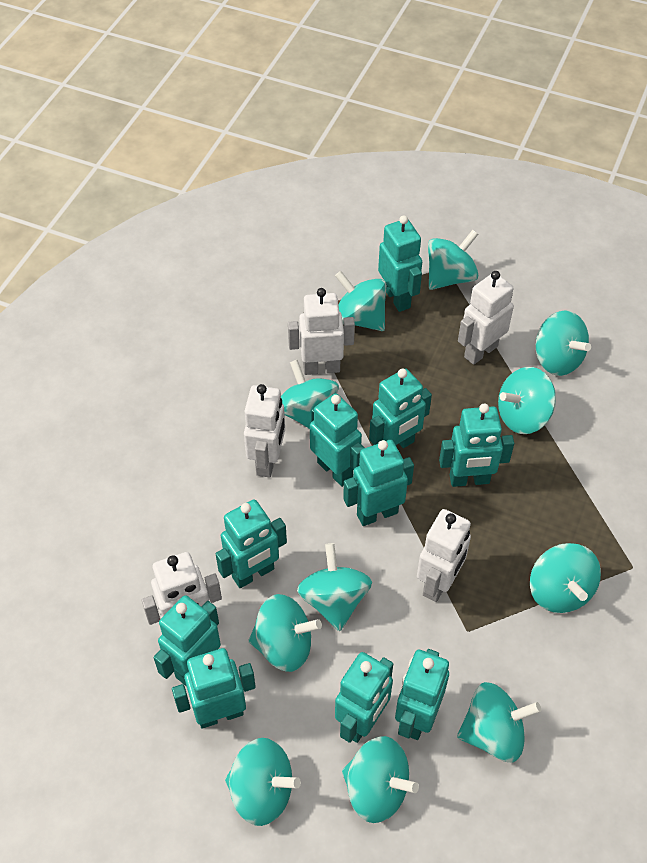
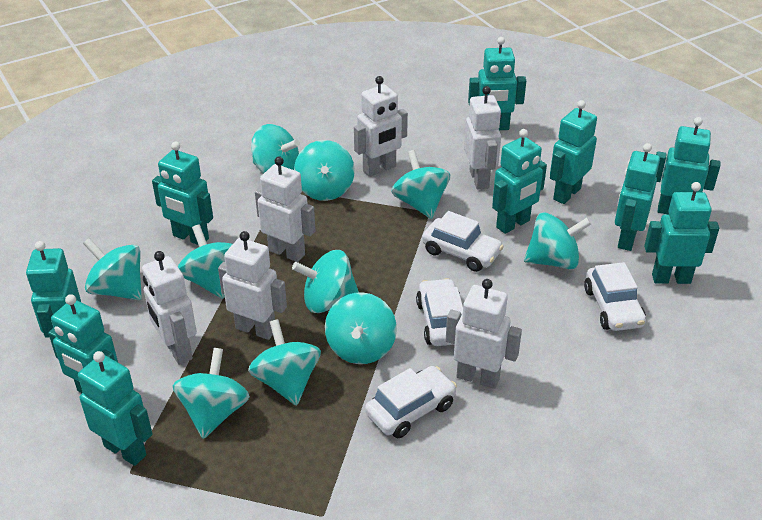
turquoise spinning top: [225,738,301,826] [248,594,322,672] [281,359,339,429] [297,543,372,631] [335,271,387,331] [342,736,419,823] [428,230,478,290] [457,682,541,762] [498,367,556,434] [530,543,601,613] [536,310,591,376] = 11 -> [83,238,142,300] [173,348,250,439] [177,224,233,299] [248,319,321,406] [251,124,300,174] [292,250,359,313] [294,140,355,201] [325,292,397,364] [391,150,450,219] [524,212,591,270] = 10
white car: none = 0 -> [365,366,457,438] [416,278,463,346] [422,211,504,272] [584,262,646,331] = 4
white robot: [141,552,222,625] [244,384,285,477] [288,288,355,375] [417,509,471,602] [458,271,514,365] = 5 -> [142,251,197,365] [218,231,287,340] [255,156,315,262] [354,76,408,177] [446,279,522,389] [464,86,501,190] = 6

